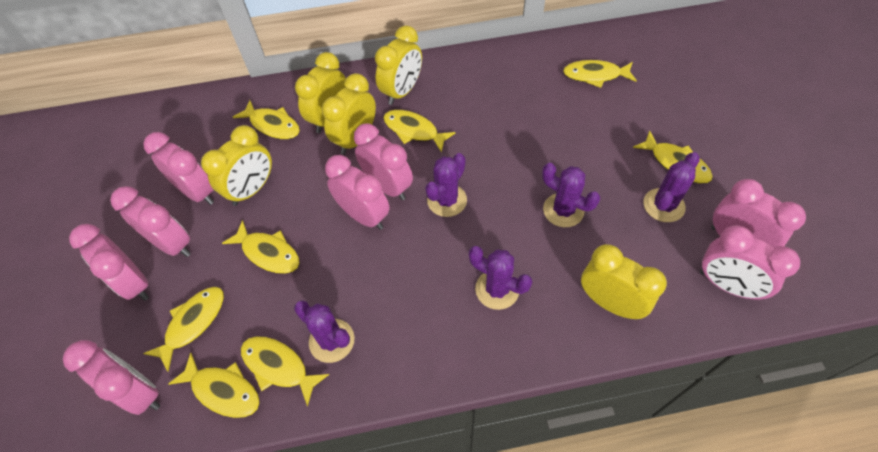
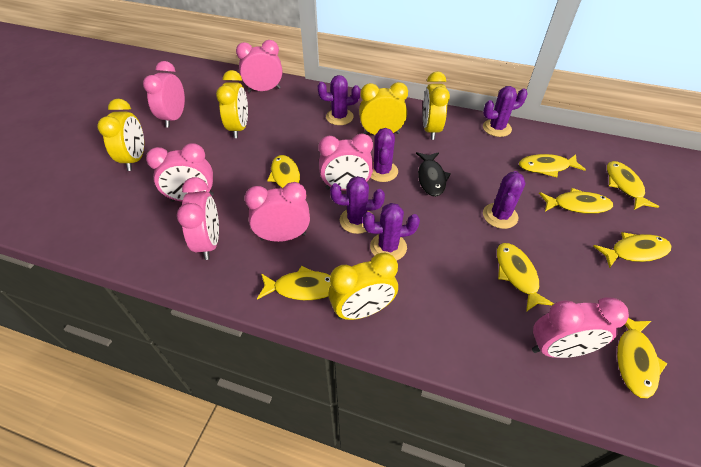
black fish: none = 0 -> [416,152,451,197] = 1
pink clock: [63,340,160,415] [69,224,149,301] [110,186,191,257] [143,132,214,205] [325,155,390,230] [354,124,413,200] [700,225,800,300] [711,179,806,248] = 8 -> [143,61,185,128] [146,143,214,202] [177,177,219,260] [236,40,282,92] [245,182,310,242] [319,133,373,190] [532,297,629,358] = 7
purple cactus: [294,300,355,363] [425,153,467,217] [469,246,532,310] [542,163,600,227] [643,152,700,222] = 5 -> [318,75,360,125] [330,176,385,234] [363,203,420,261] [370,128,398,182] [483,86,528,137] [483,171,525,229] = 6

